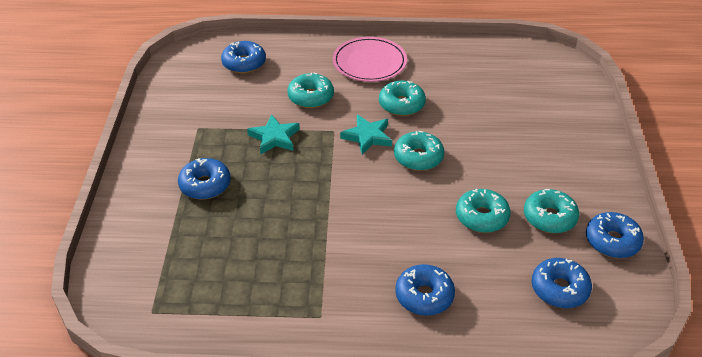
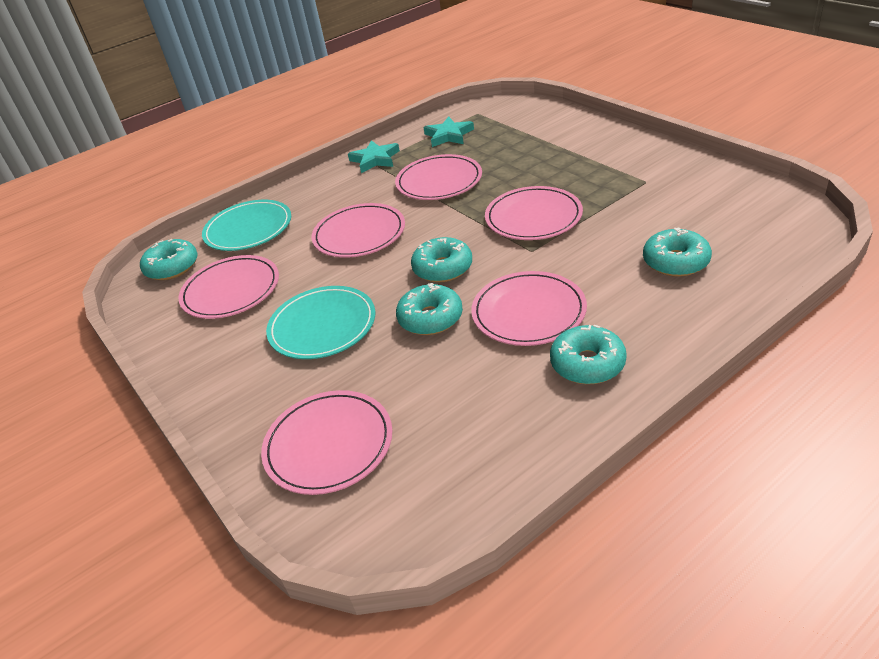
blue donut: [178,158,231,200] [221,41,266,73] [395,264,455,316] [532,258,592,308] [586,212,644,258] = 5 -> none = 0
pink plate: [333,37,407,82] = 1 -> [178,255,279,319] [261,390,392,495] [312,203,405,258] [395,154,482,200] [471,271,587,346] [485,186,583,240] = 6
turquoise plate: none = 0 -> [202,200,291,251] [266,286,375,359] = 2

